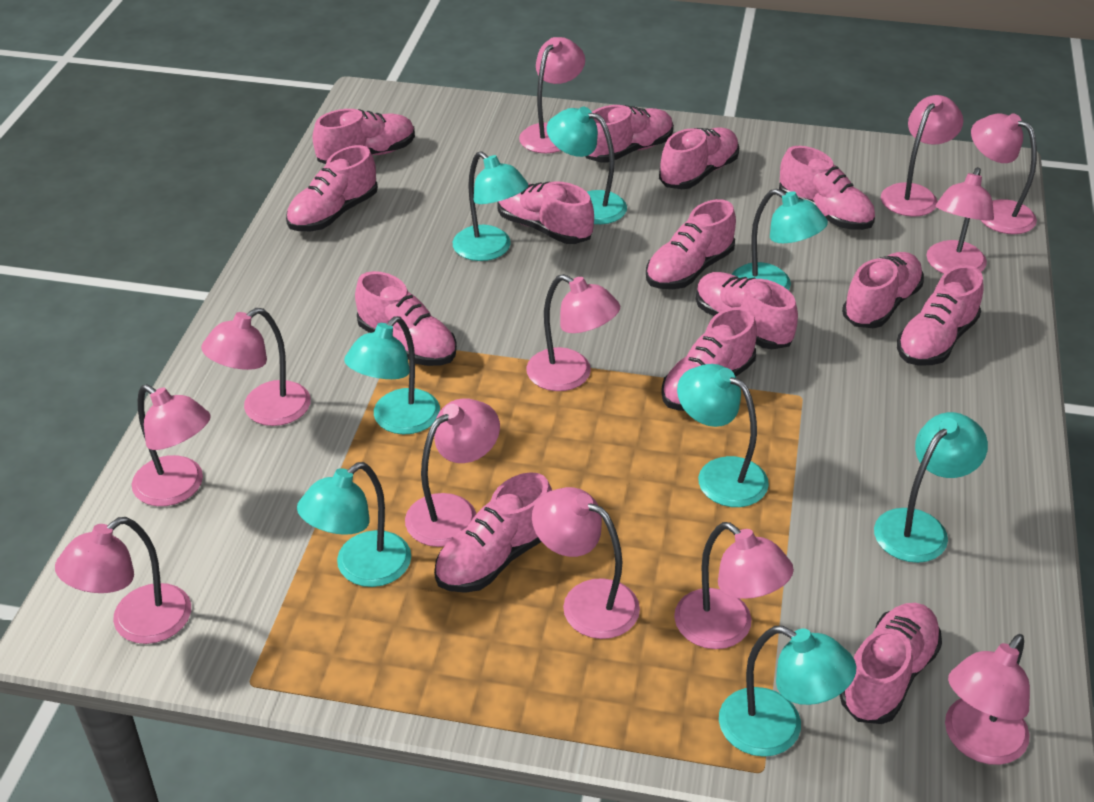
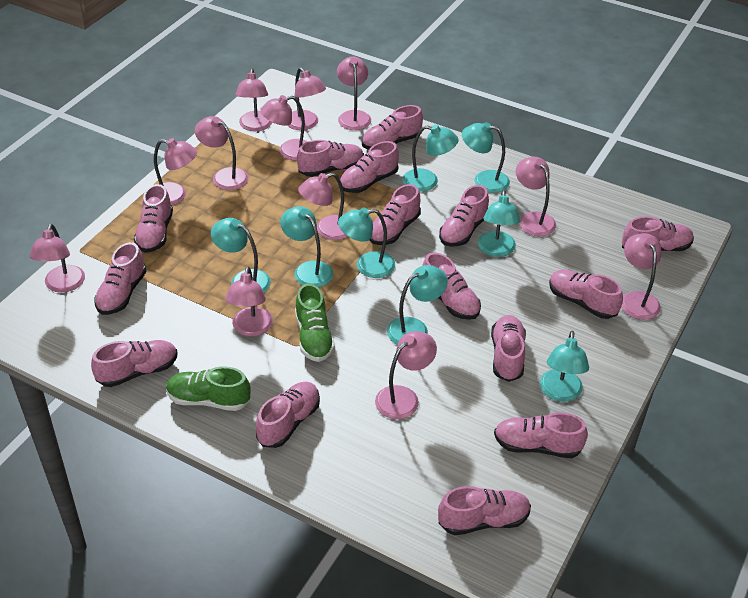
green shoe: none = 0 -> [166,366,250,411] [295,284,335,362] = 2
pink shoe: [286,145,378,231] [313,109,415,164] [355,271,457,366] [434,472,552,593] [497,181,594,244] [585,105,674,162] [646,199,736,289] [659,128,739,189] [661,307,757,411] [696,272,798,349] [779,146,875,230] [840,603,942,724] [842,252,924,328] [897,265,984,365] = 14 -> [91,340,177,387] [94,242,146,315] [134,184,173,253] [256,382,320,448] [297,140,364,177] [340,141,399,193] [362,105,423,149] [370,184,421,245] [422,252,481,320] [438,486,531,535] [439,185,489,247] [491,315,526,382] [494,412,588,458] [549,269,623,319] [622,216,694,251] = 15

